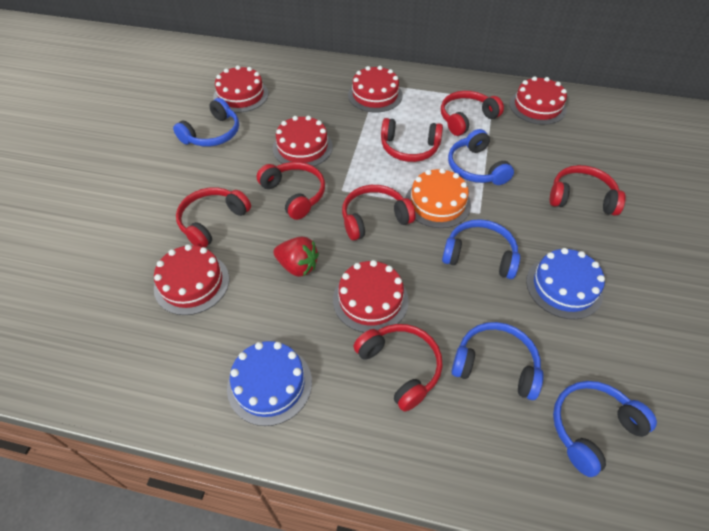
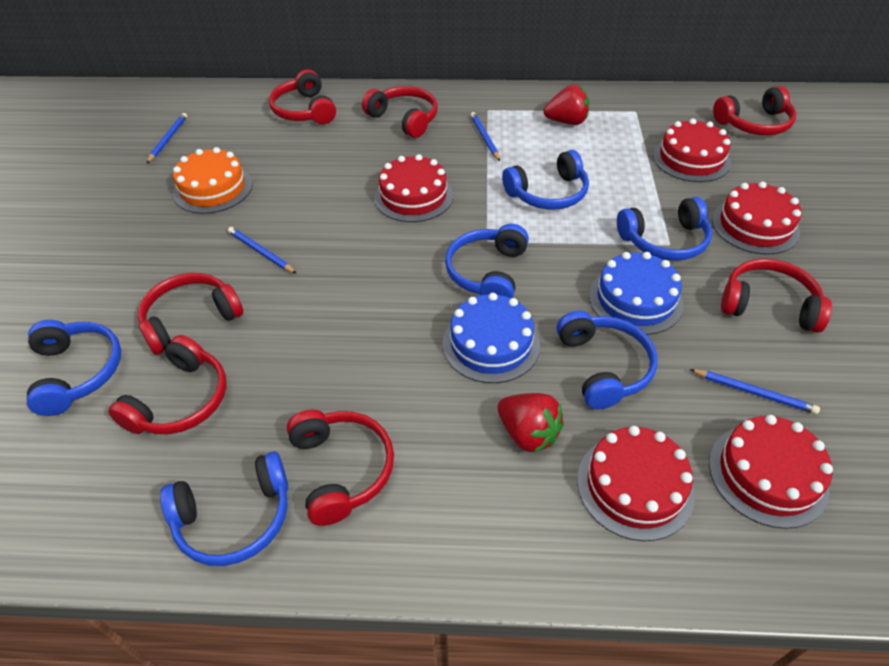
blue headphones: [173,98,239,147] [442,219,520,279] [448,129,514,185] [451,322,544,400] [553,381,657,477] = 5 -> [27,320,121,416] [160,451,288,566] [445,224,529,298] [502,150,589,210] [557,311,657,410] [617,197,712,261] = 6
blue pencil: none = 0 -> [147,113,187,163] [228,227,297,274] [470,112,500,161] [689,369,820,414] = 4
red cake: [154,244,229,315] [213,66,268,113] [273,116,333,166] [333,260,409,333] [348,66,403,112] [510,76,567,125] = 6 -> [374,154,453,222] [577,426,695,541] [653,118,731,182] [709,415,833,529] [712,181,801,255] = 5
red strawberry: [273,237,319,277] = 1 -> [497,393,564,453] [543,84,590,125] = 2

